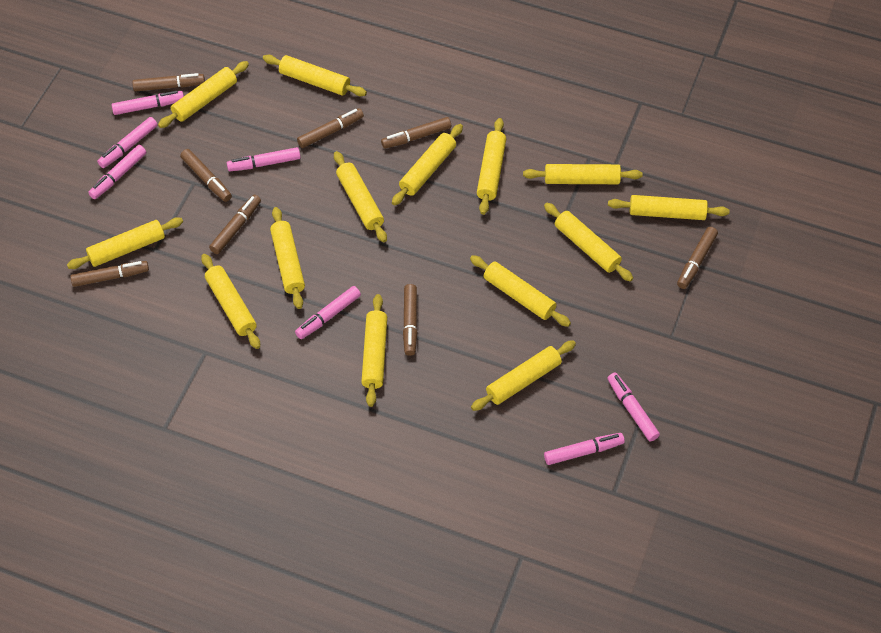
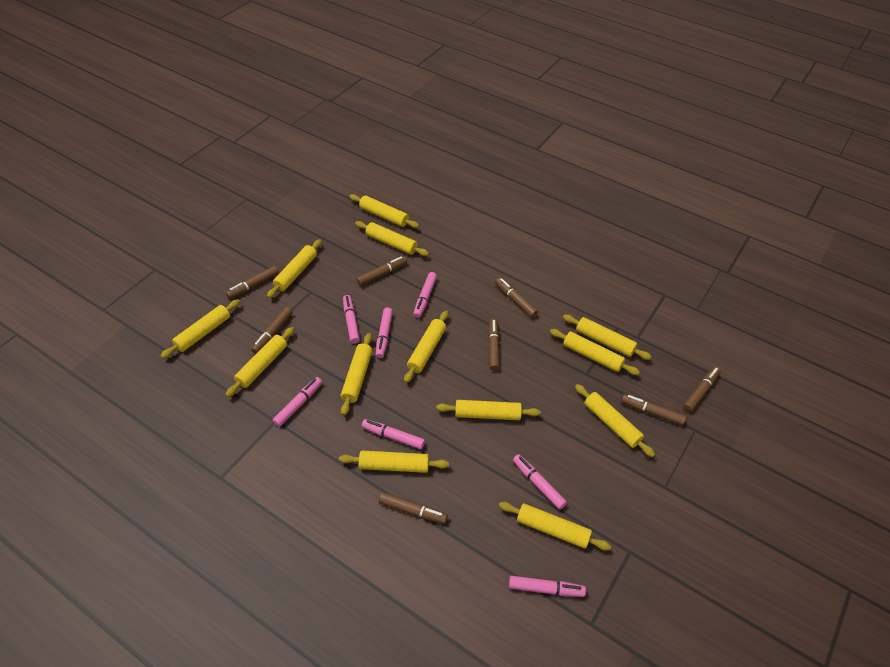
yellow rolling pin: [67,217,183,269] [158,61,249,128] [201,254,260,349] [263,55,367,96] [270,207,305,309] [334,151,387,242] [361,294,387,407] [392,124,463,205] [470,255,571,327] [471,340,576,411] [477,118,506,215] [523,164,643,184] [544,203,633,282] [608,195,729,220] = 14 -> [161,299,240,359] [226,327,294,397] [267,239,322,299] [339,450,449,473] [341,333,373,416] [349,194,420,228] [355,221,429,256] [404,311,448,383] [436,400,541,420] [499,502,611,551] [550,329,640,375] [563,315,652,360] [575,384,655,457] = 13

